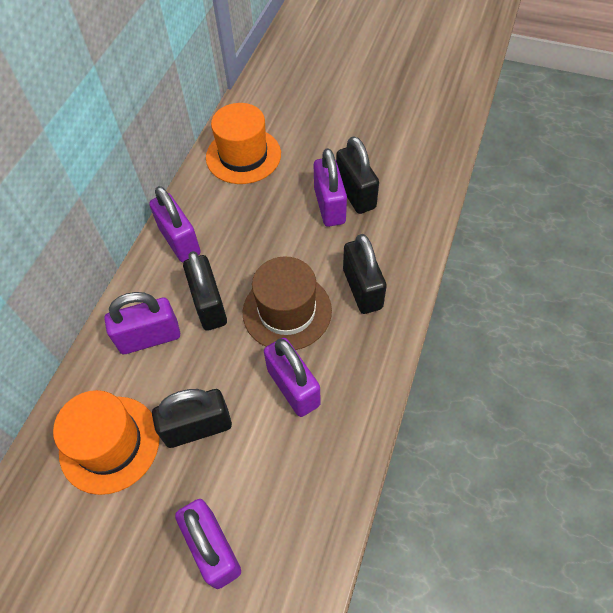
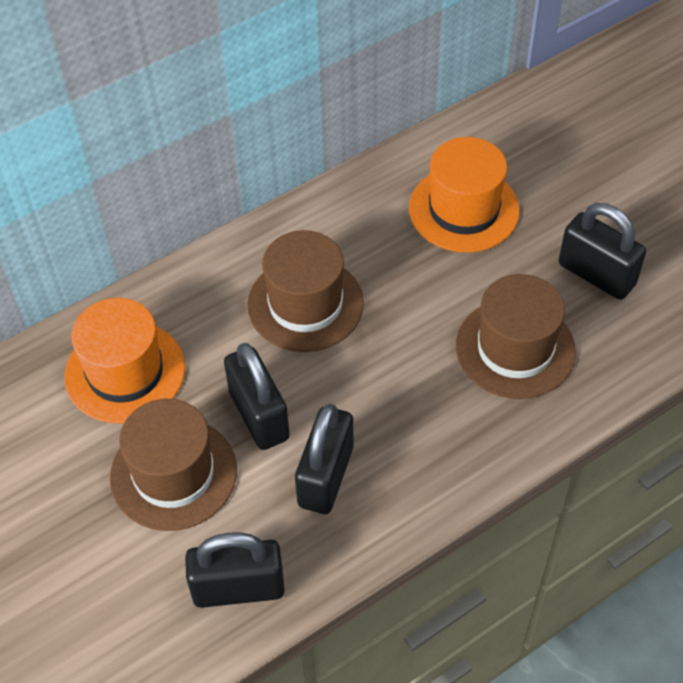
brown hat: [243,256,332,350] = 1 -> [110,398,237,531] [247,230,364,352] [456,274,576,399] = 3
purple padlock: [104,292,180,354] [149,186,201,262] [175,499,241,589] [264,338,321,417] [314,148,347,227] = 5 -> none = 0

